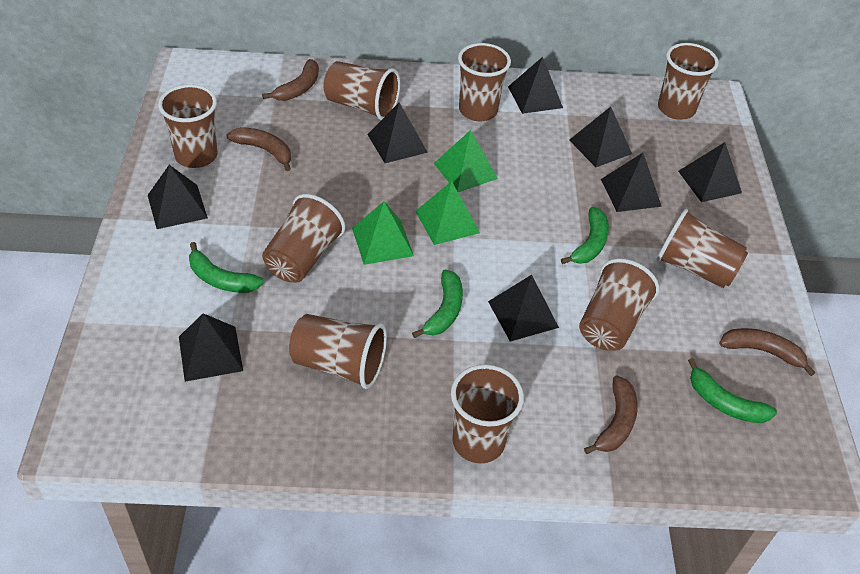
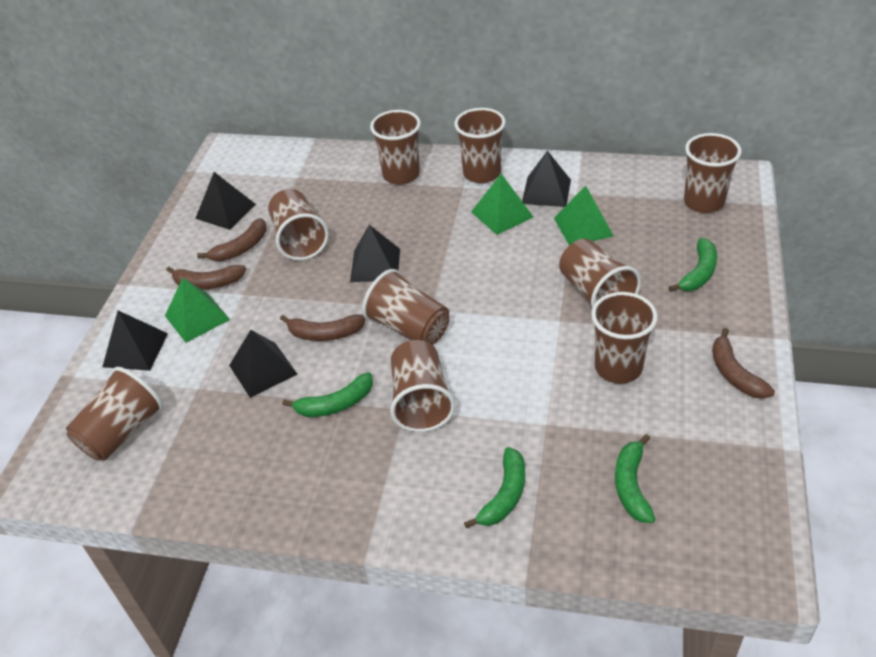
black pyramid: [148,165,208,229] [179,313,243,382] [367,103,428,163] [488,275,559,341] [508,57,563,114] [569,107,632,167] [601,153,662,212] [678,142,742,202] = 8 -> [103,311,168,371] [195,172,256,230] [229,330,298,398] [350,225,400,282] [522,151,571,207] = 5

